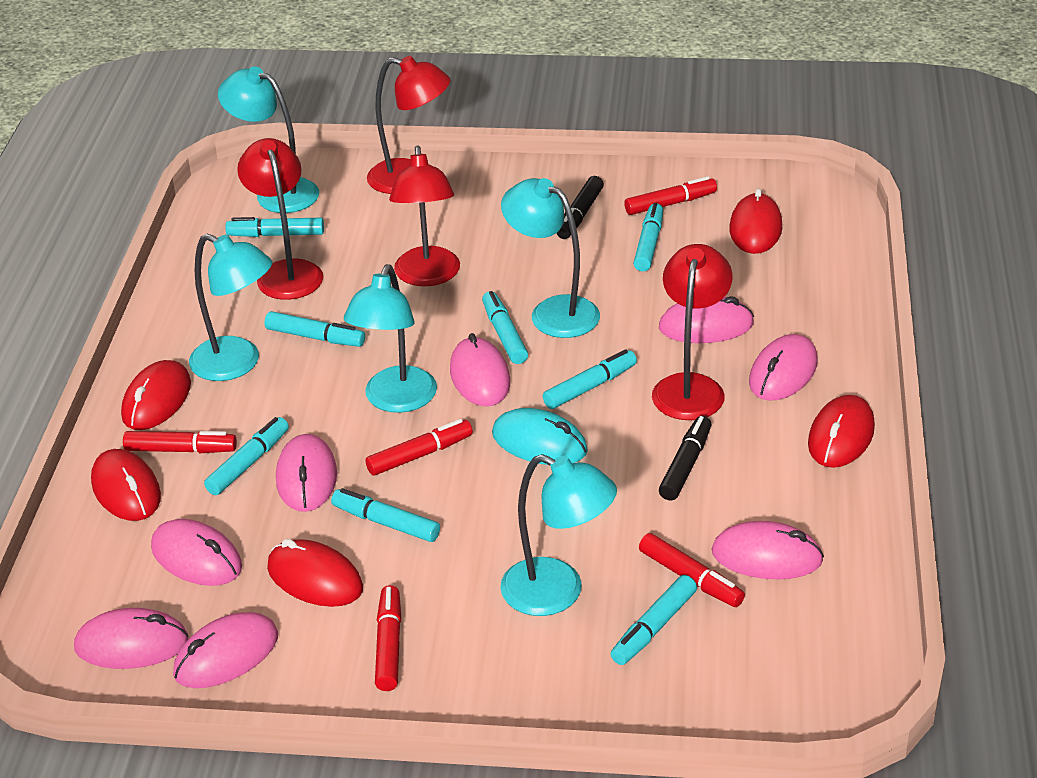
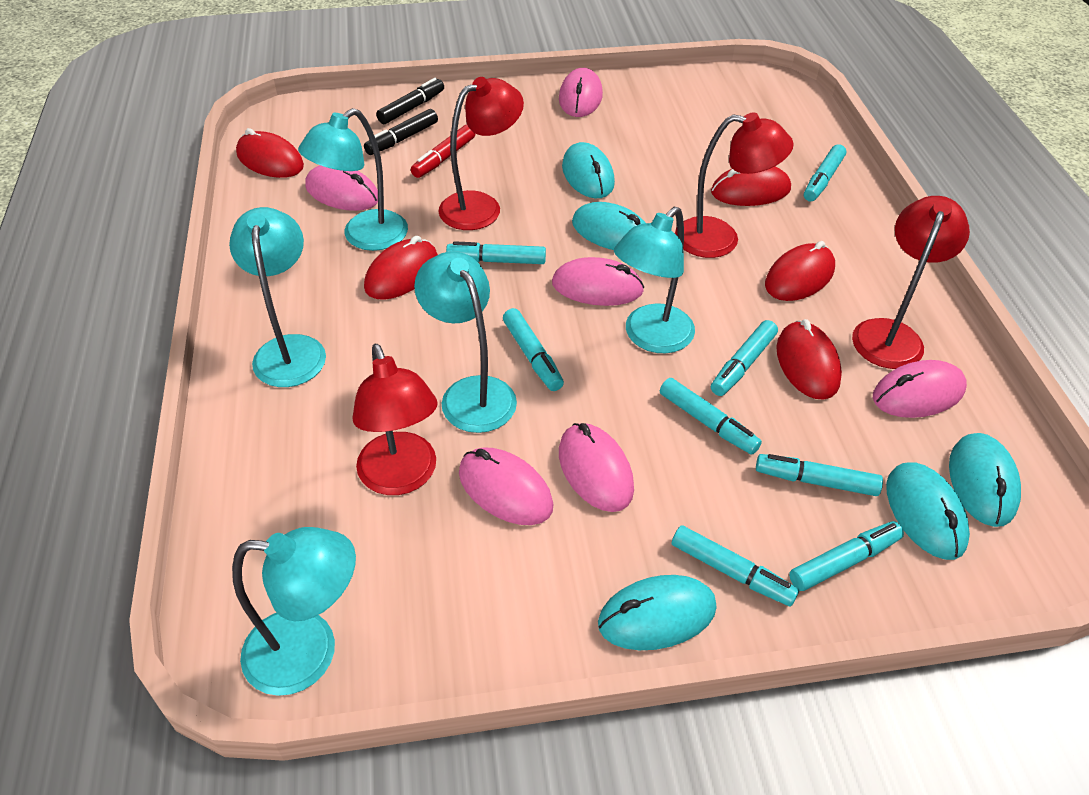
pink mouse: [74,608,189,669] [151,519,242,586] [173,612,278,688] [276,434,337,512] [450,333,510,406] [659,296,754,343] [712,521,824,579] [749,334,818,401] = 8 -> [305,165,378,211] [459,447,553,525] [552,257,644,306] [559,68,603,117] [559,423,634,512] [873,360,967,418] = 6
red marker: [123,431,237,453] [366,419,473,476] [375,585,401,691] [624,176,717,215] [639,533,745,607] = 5 -> [411,125,475,178] = 1
turquoise mouse: [492,408,588,465] = 1 -> [562,142,615,198] [572,202,645,250] [598,575,717,650] [886,462,970,560] [949,433,1021,527] = 5

